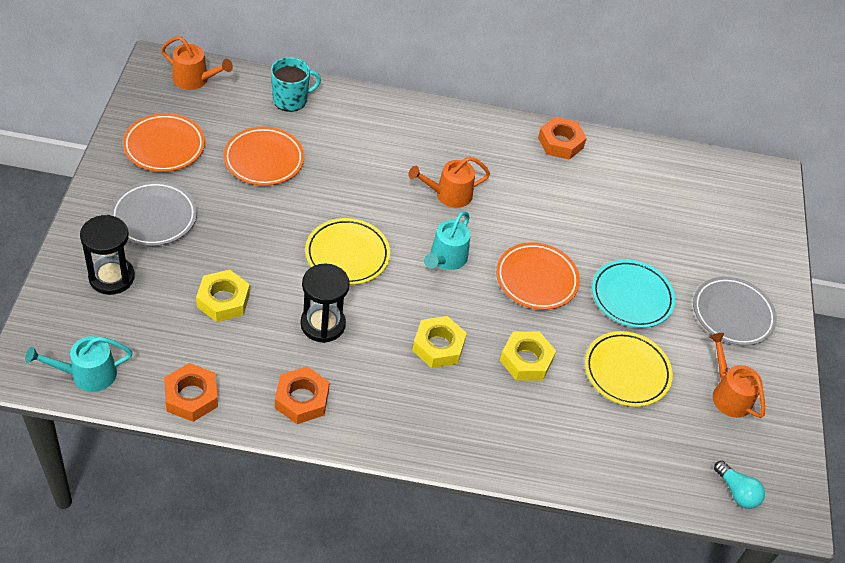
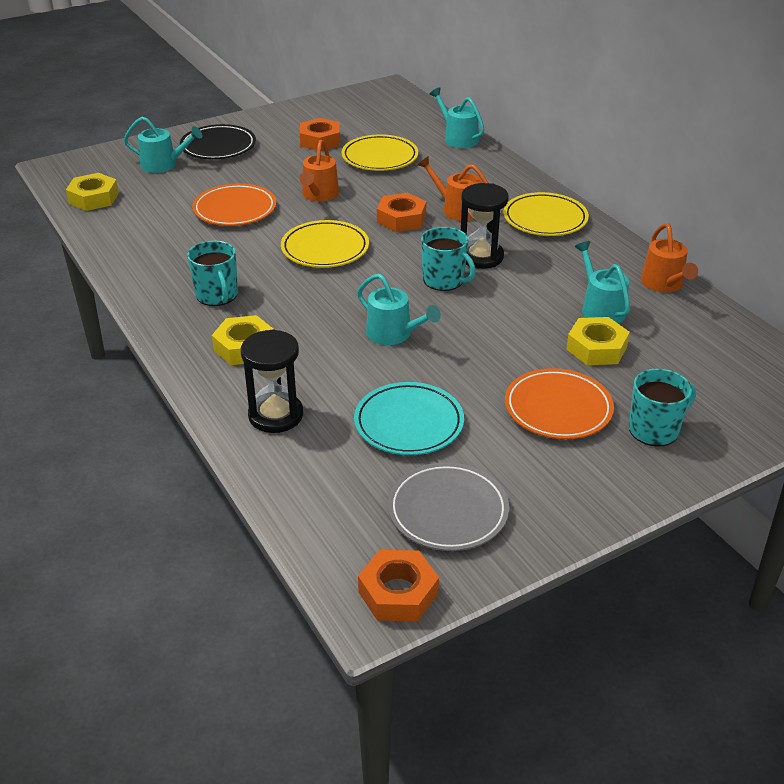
black plate: none = 0 -> [180,124,256,159] = 1
grey plate: [110,181,197,246] [693,277,777,346] = 2 -> [388,462,509,551] = 1
orange plate: [123,113,205,172] [223,126,304,186] [496,242,580,310] = 3 -> [192,183,276,226] [505,368,614,439] = 2
turquoise light bulb: [714,461,765,509] = 1 -> none = 0
turquoise mug: [271,57,321,112] = 1 -> [187,241,238,306] [421,227,475,291] [629,369,696,447] = 3
turquoise watering can: [25,336,133,392] [424,211,471,270] = 2 -> [124,117,202,173] [357,274,441,345] [429,87,485,148] [575,241,630,324] = 4
yellow plate: [305,218,390,285] [585,331,673,407] = 2 -> [281,220,369,268] [341,134,418,171] [503,192,589,236] = 3

